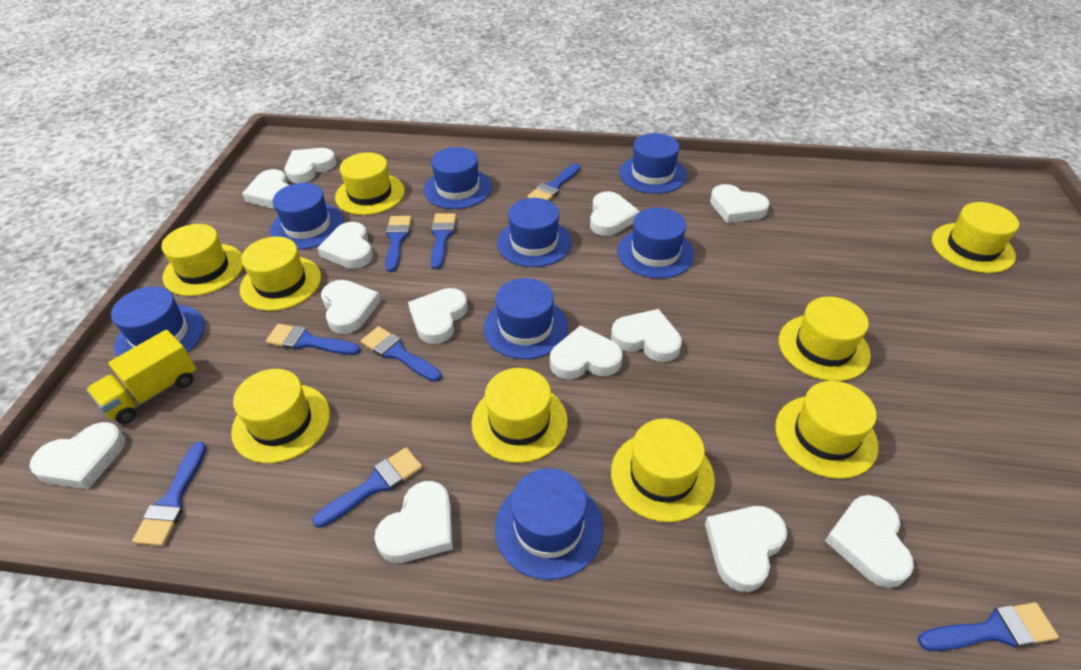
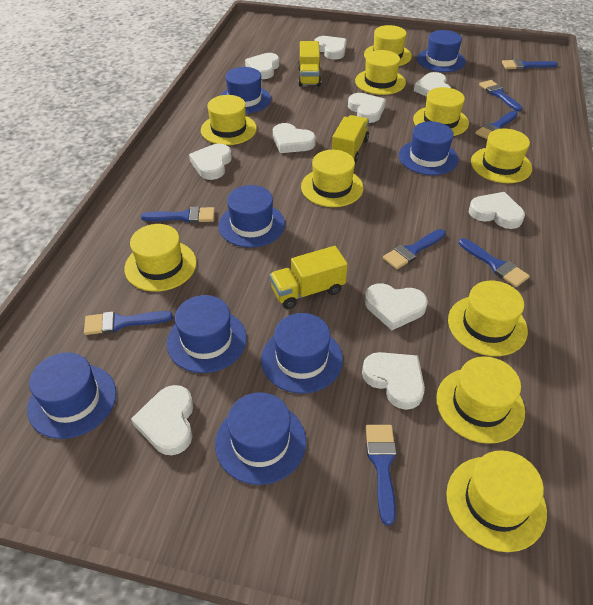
white heart: [29,422,125,489] [242,169,289,208] [284,148,336,183] [317,222,373,269] [321,280,381,334] [374,481,453,563] [408,288,468,344] [550,326,623,379] [590,191,640,236] [611,309,682,362] [705,506,787,592] [710,184,770,223] [825,495,914,588] = 13 -> [131,385,193,455] [189,144,232,180] [245,53,279,79] [273,123,316,153] [314,36,347,60] [348,93,386,123] [362,352,425,410] [365,283,428,330] [414,72,451,97] [469,192,525,229] = 10
yellow hat: [161,224,243,296] [231,369,330,463] [240,236,321,311] [335,152,405,215] [471,368,568,463] [611,418,715,522] [775,381,878,479] [779,297,871,381] [932,202,1019,273] = 9 -> [124,224,197,292] [201,95,257,145] [301,150,363,207] [355,50,406,95] [364,25,412,66] [413,87,469,136] [436,356,525,444] [446,450,547,552] [448,281,528,356] [471,128,532,183] = 10
yellow truck: [86,330,196,424] = 1 -> [270,246,348,309] [298,41,321,86] [332,115,369,163] = 3

